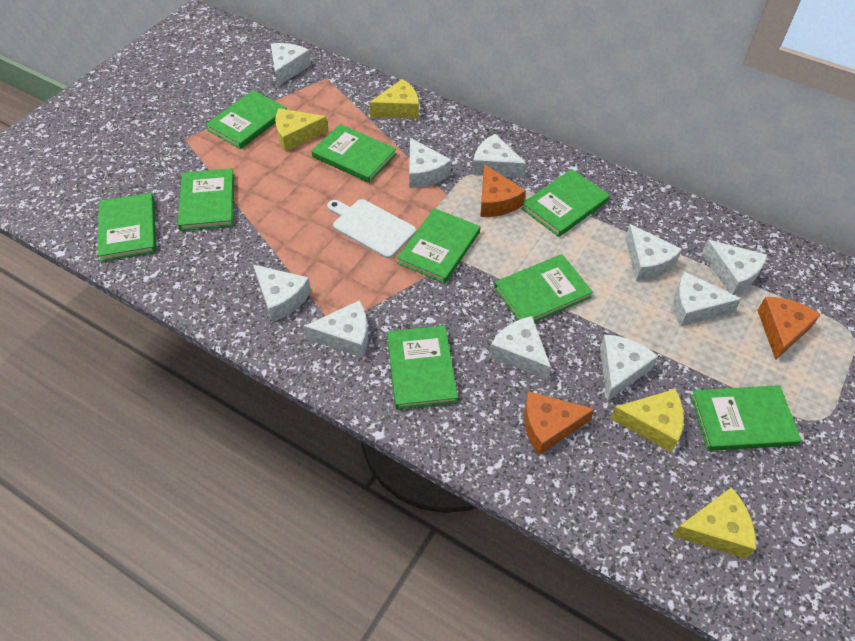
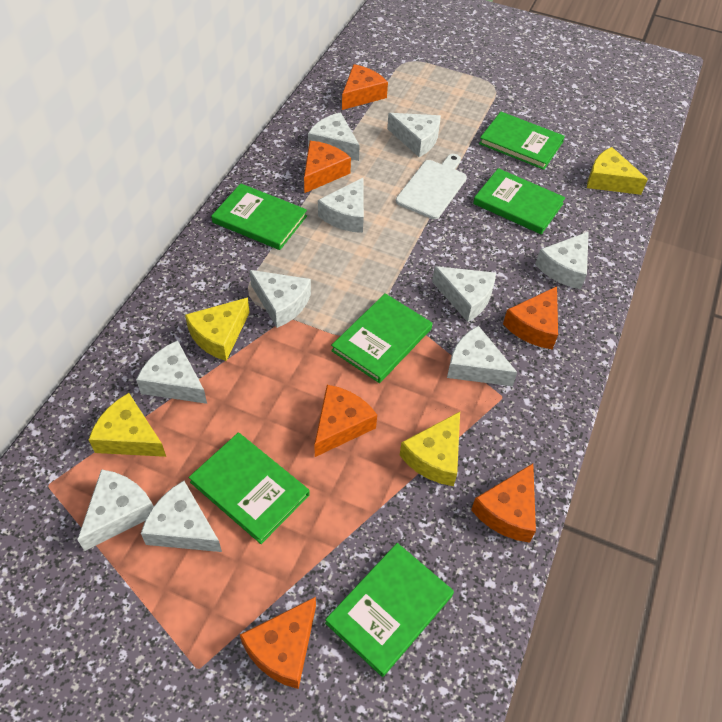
green book: [98,193,156,262] [178,168,234,231] [206,90,287,149] [311,124,397,183] [387,326,458,409] [397,208,480,284] [494,254,593,322] [521,169,610,237] [691,385,802,451] = 9 -> [189,433,310,544] [211,183,307,250] [325,543,454,677] [331,293,432,383] [473,168,565,234] [479,112,565,170] = 6
orange cheese: [480,165,526,217] [524,391,594,455] [757,297,821,360] = 3 -> [240,597,316,689] [304,141,351,193] [315,385,377,457] [342,64,388,110] [471,464,536,543] [503,286,558,349] = 6

